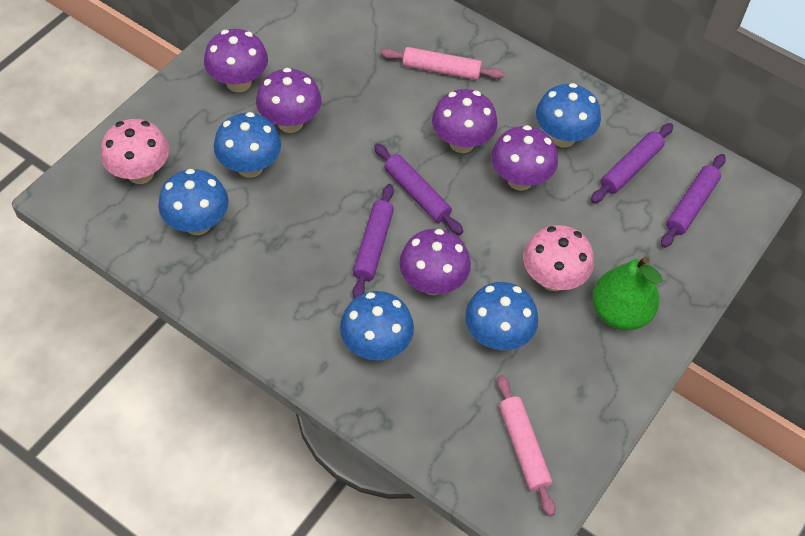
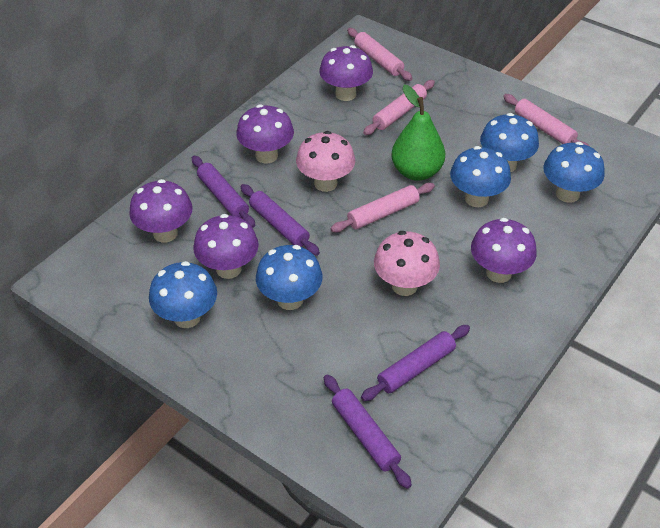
pink rolling pin: [381,47,504,80] [497,375,555,516] = 2 -> [330,183,435,233] [347,28,412,81] [363,80,435,135] [503,94,589,146] = 4

